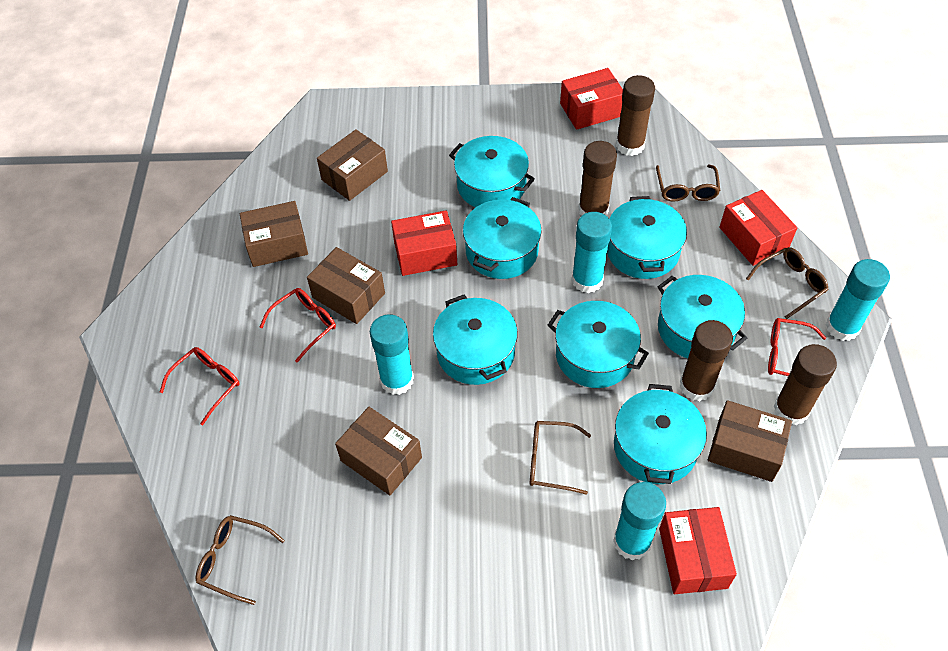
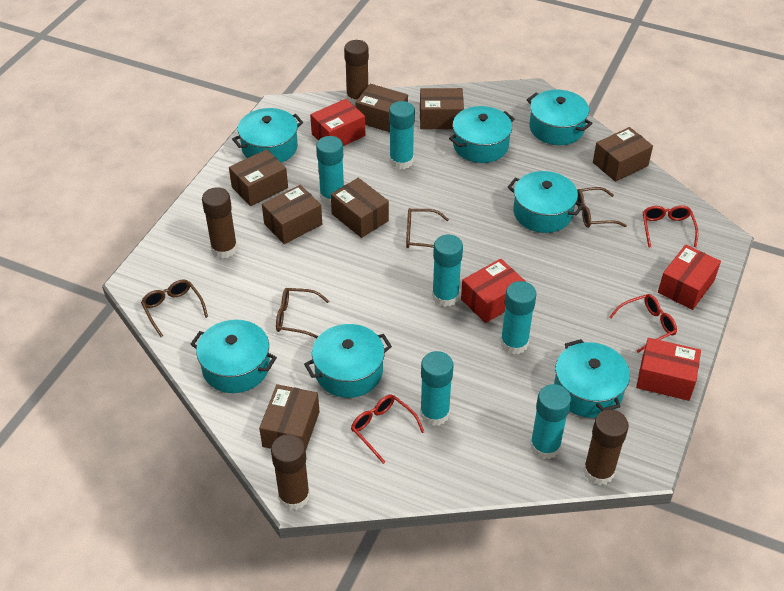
brown box: [240,201,308,267] [307,247,385,324] [317,129,388,201] [335,407,422,496] [708,400,792,482] = 5 -> [229,149,288,206] [259,384,320,449] [262,185,322,244] [331,178,389,238] [356,84,408,132] [420,88,464,129] [593,127,653,182] = 7
turquoise glue stick: [370,314,414,395] [572,212,612,293] [613,482,666,561] [826,259,890,341] = 4 -> [316,136,344,205] [389,101,415,169] [420,351,453,426] [432,235,463,307] [500,281,536,354] [530,384,571,459] = 6

